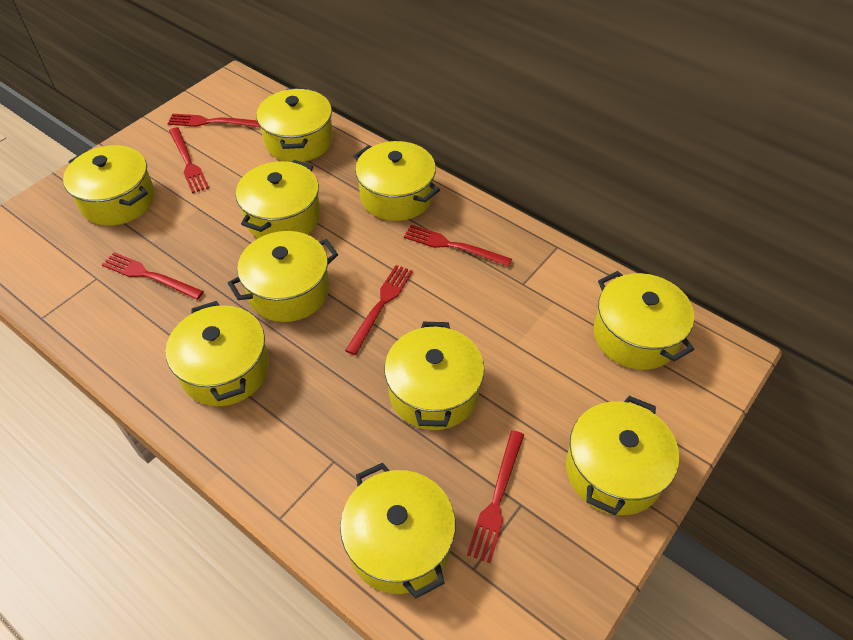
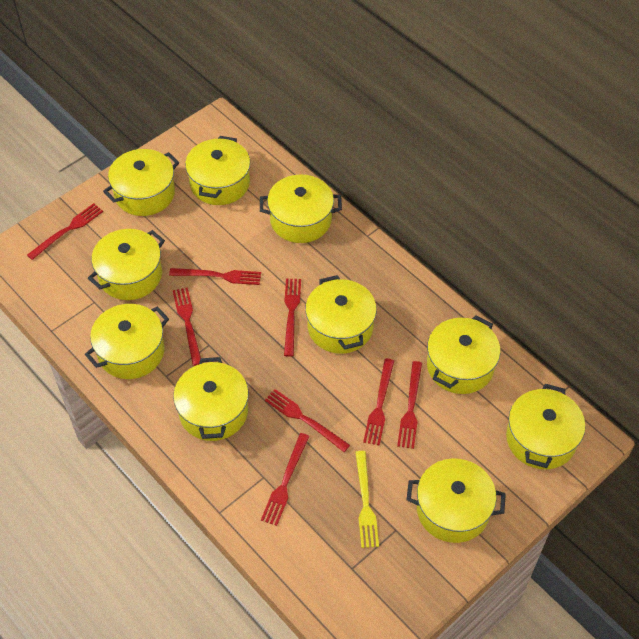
red fork: [102,252,204,300] [167,114,261,128] [169,127,209,193] [345,265,413,355] [404,225,512,267] [467,430,524,563] = 6 -> [27,203,103,260] [169,268,261,285] [172,287,201,366] [261,433,309,526] [265,389,350,452] [284,278,301,357] [363,359,394,446] [397,361,422,449] = 8
yellow fork: none = 0 -> [355,451,379,548] = 1

